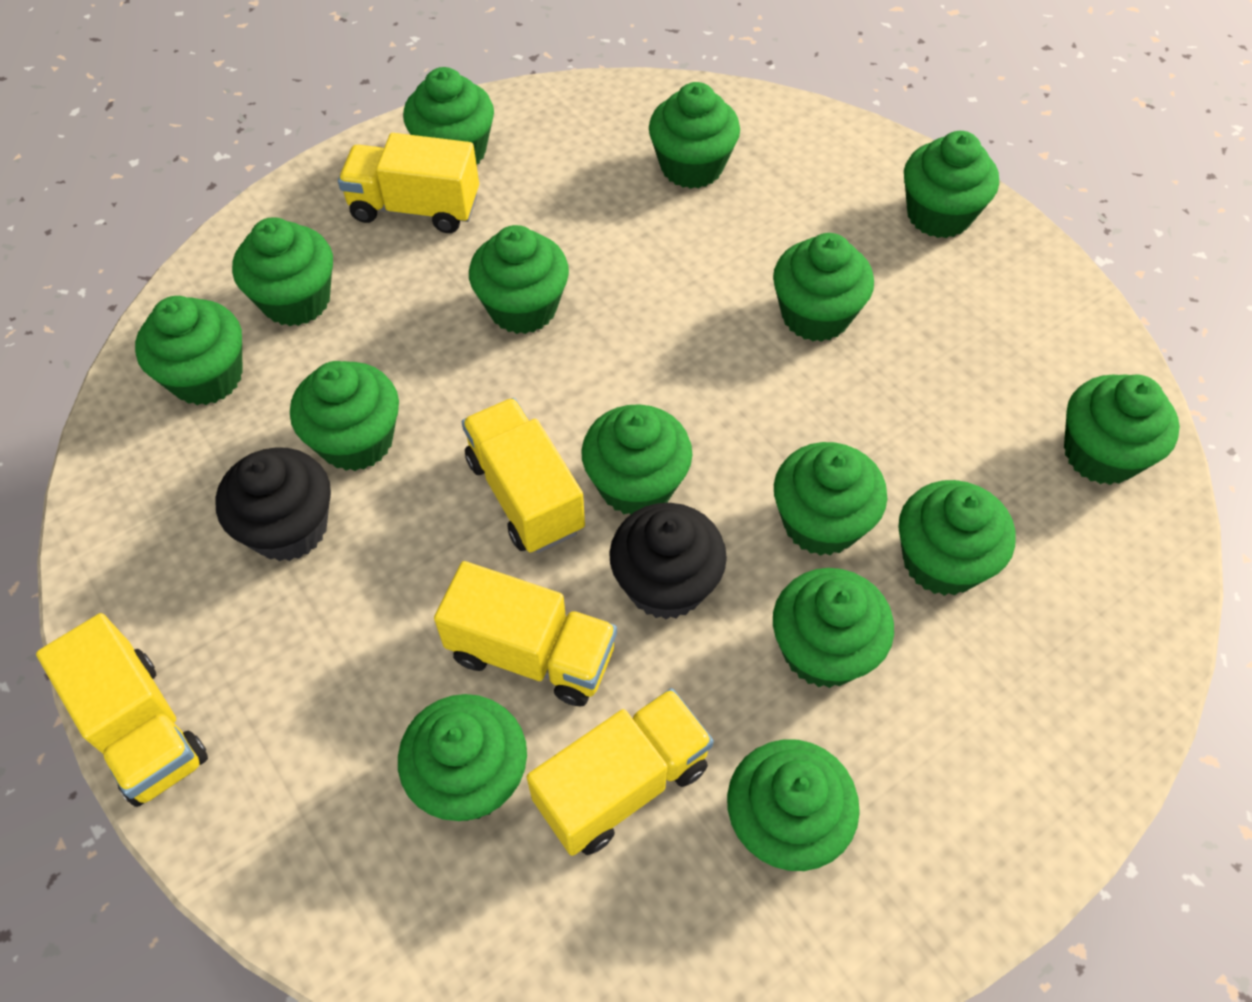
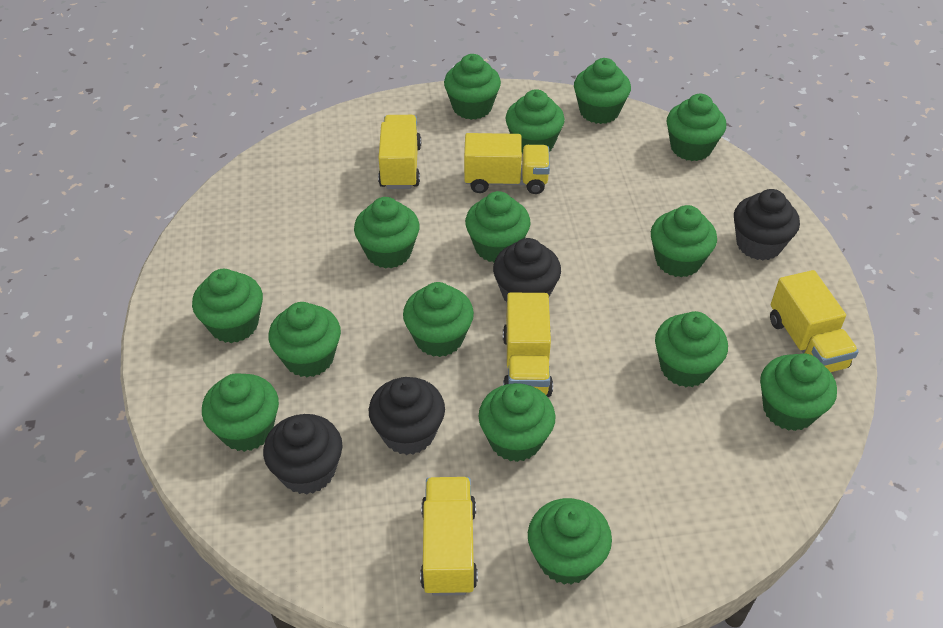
black cupcake: [216,447,331,561] [609,503,727,619] = 2 -> [263,414,343,495] [369,377,445,455] [493,238,561,302] [734,189,800,260] = 4

